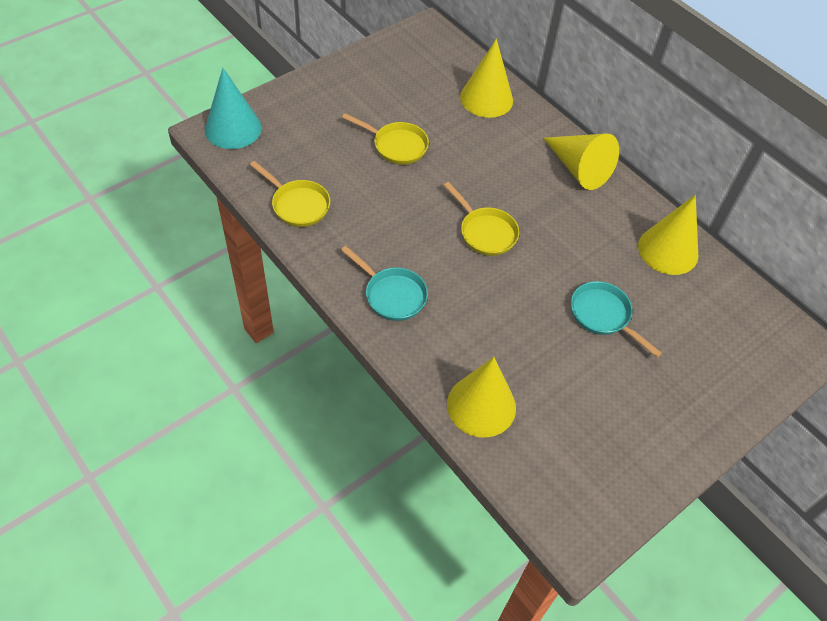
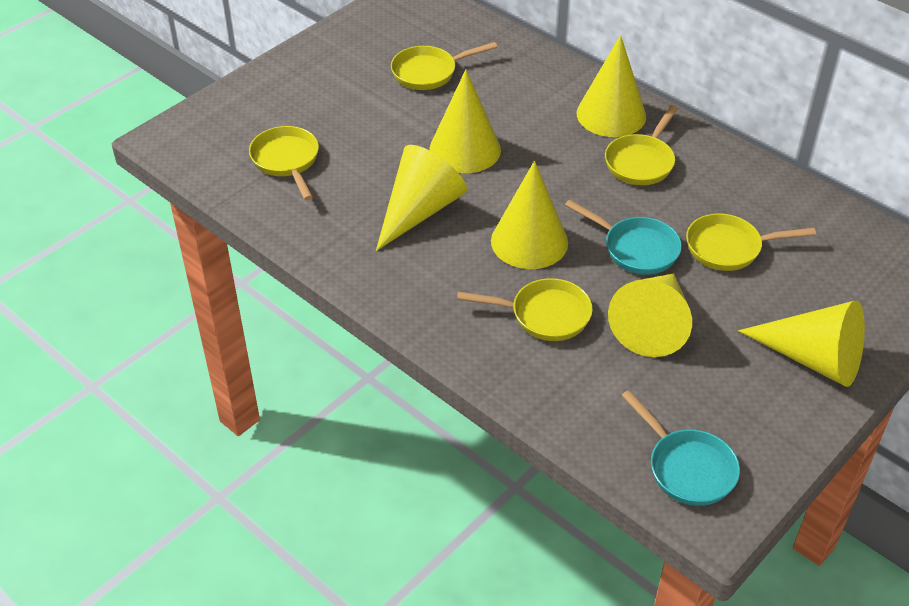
turquoise cone: [205,68,262,149] = 1 -> none = 0
yellow cone: [447,357,516,438] [460,39,513,118] [543,134,619,190] [638,195,698,275] = 4 -> [376,145,467,251] [429,69,501,173] [491,161,568,269] [577,35,646,137] [608,273,692,357] [738,300,865,387] = 6
yellow pan: [250,161,330,227] [342,113,429,165] [444,182,520,256] = 3 -> [249,126,319,200] [391,42,497,90] [457,278,593,341] [605,105,678,185] [686,214,816,271] = 5

